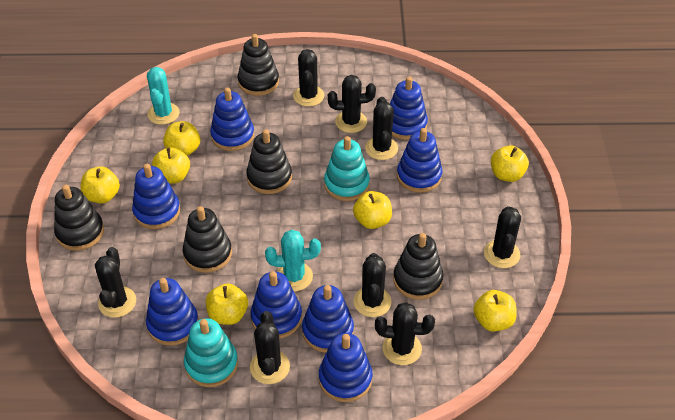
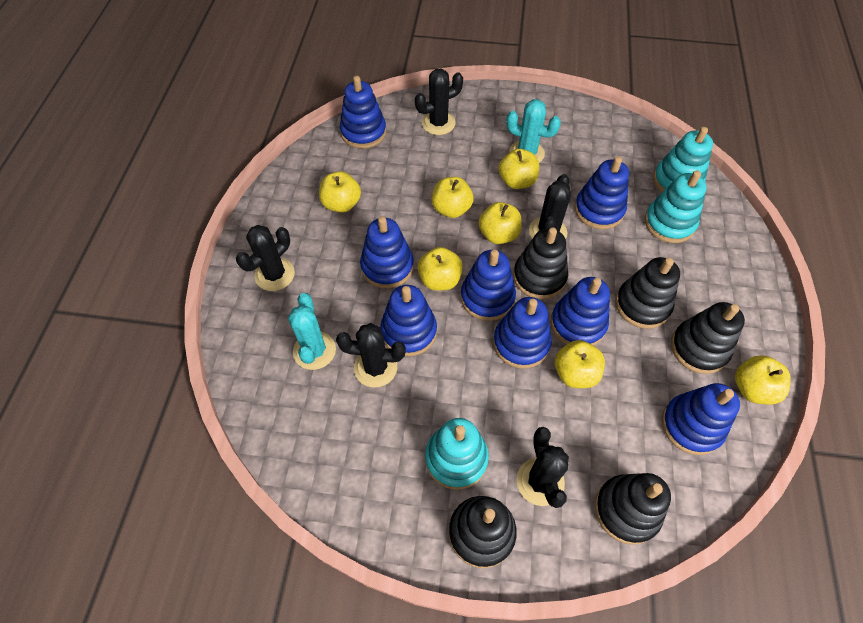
black cactus: [95,247,136,318] [250,311,290,384] [293,49,324,107] [328,75,376,133] [354,253,392,317] [365,97,398,160] [375,302,435,365] [484,206,521,268] = 8 -> [236,225,295,291] [336,323,406,387] [415,69,463,135] [517,427,569,508] [529,174,571,239] = 5
turquoise stacking toy: [184,318,238,387] [324,136,370,201] = 2 -> [425,418,489,490] [645,170,707,243] [653,127,713,193] = 3

